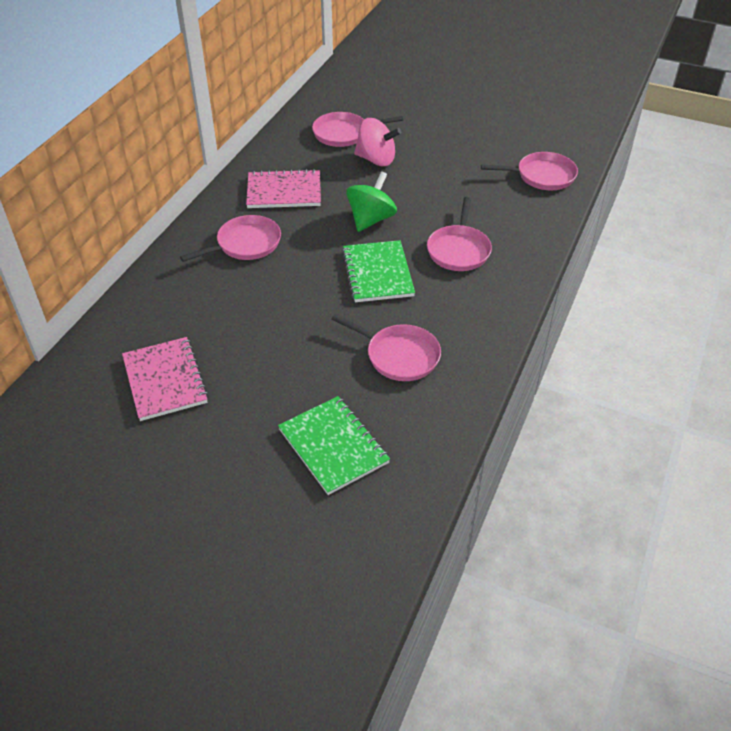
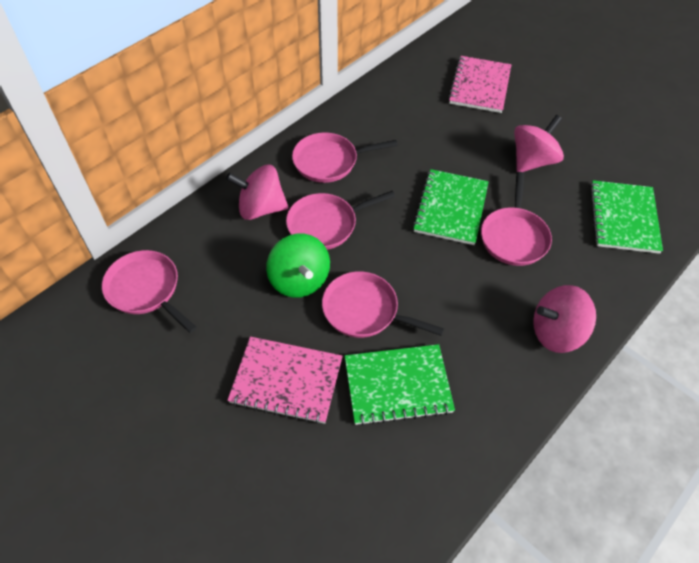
green notebook: [278,396,390,495] [342,240,415,302] = 2 -> [345,344,455,426] [413,169,489,245] [590,180,663,254] = 3
pink spinning top: [354,118,401,166] = 1 -> [226,164,289,220] [514,115,564,172] [533,285,596,353] = 3

